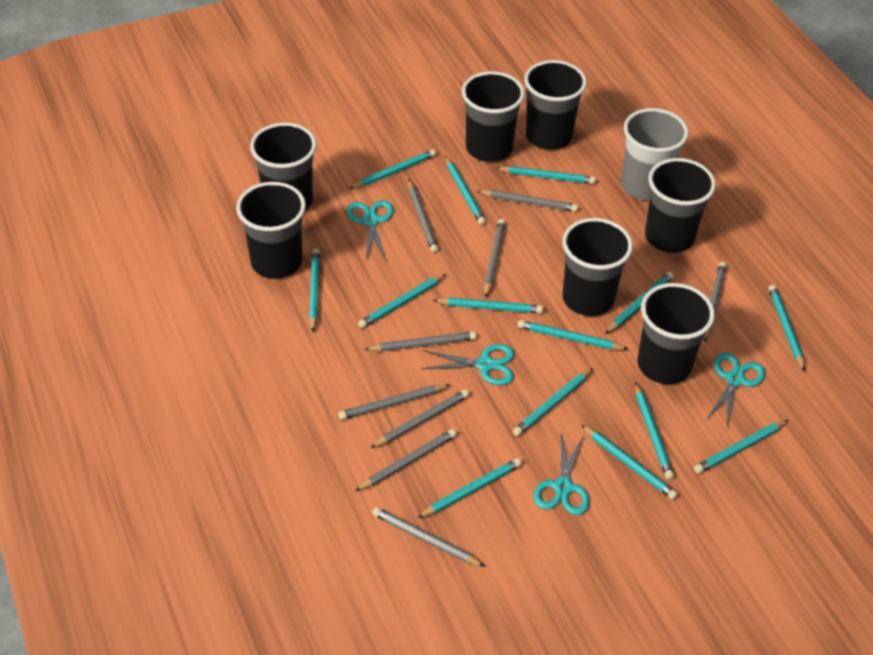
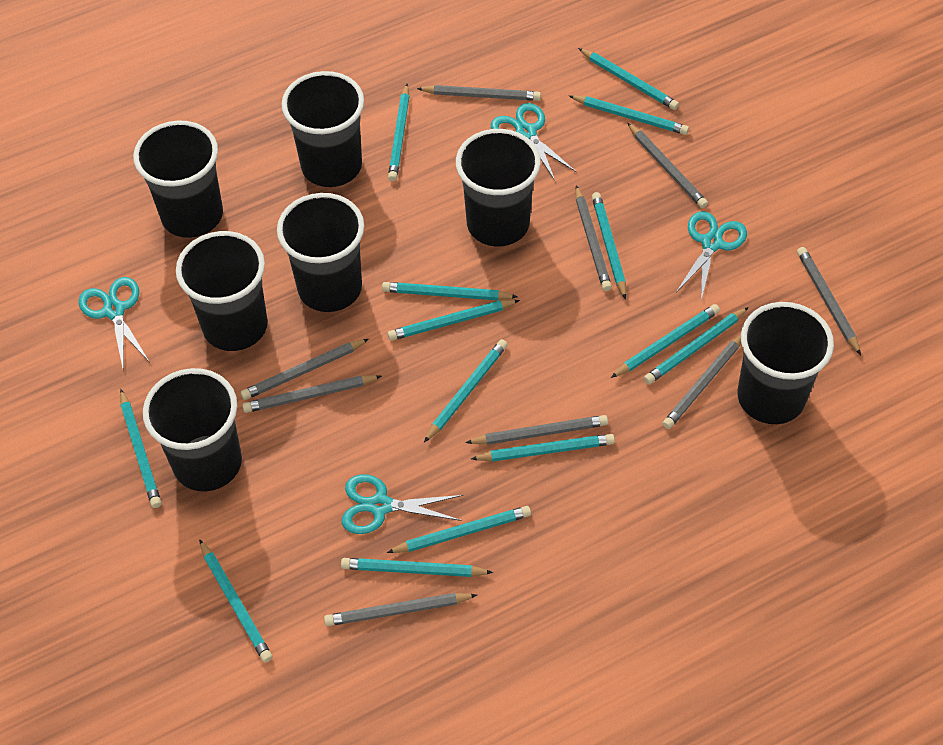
grey cup: [621,108,689,200] = 1 -> none = 0

